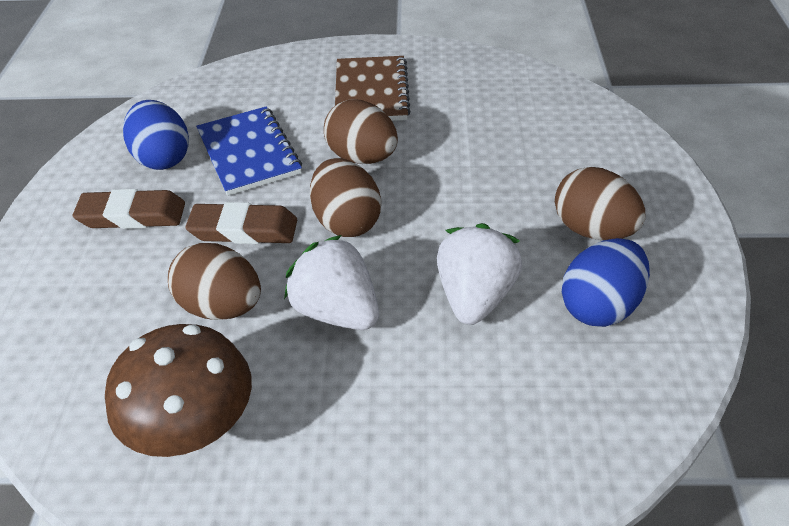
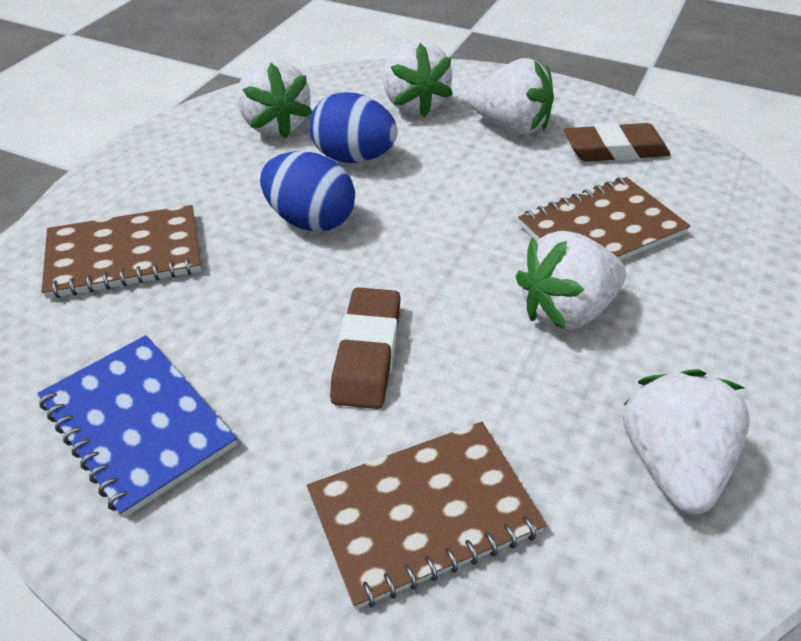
brown egg: [168,243,261,320] [310,158,381,237] [324,99,398,164] [555,167,645,240] = 4 -> none = 0
brown mushroom: [105,324,252,457] = 1 -> none = 0
brown notebook: [335,56,411,121] = 1 -> [41,205,201,299] [307,422,547,609] [518,177,691,261] = 3
white strawberry: [284,235,379,330] [437,223,522,325] = 2 -> [237,59,312,138] [383,40,453,117] [469,58,554,135] [516,231,626,330] [623,369,750,514] = 5

